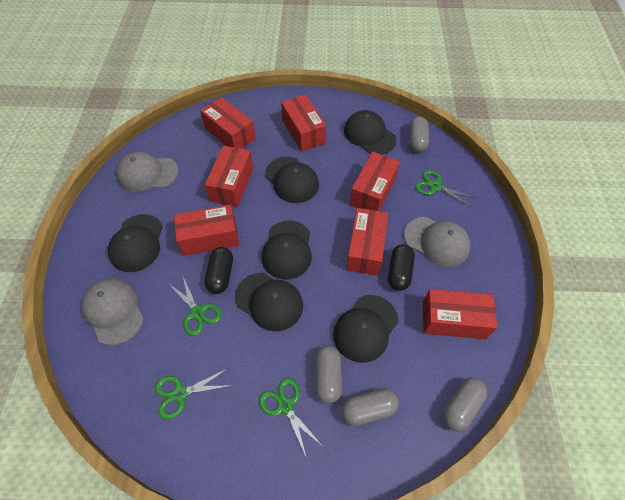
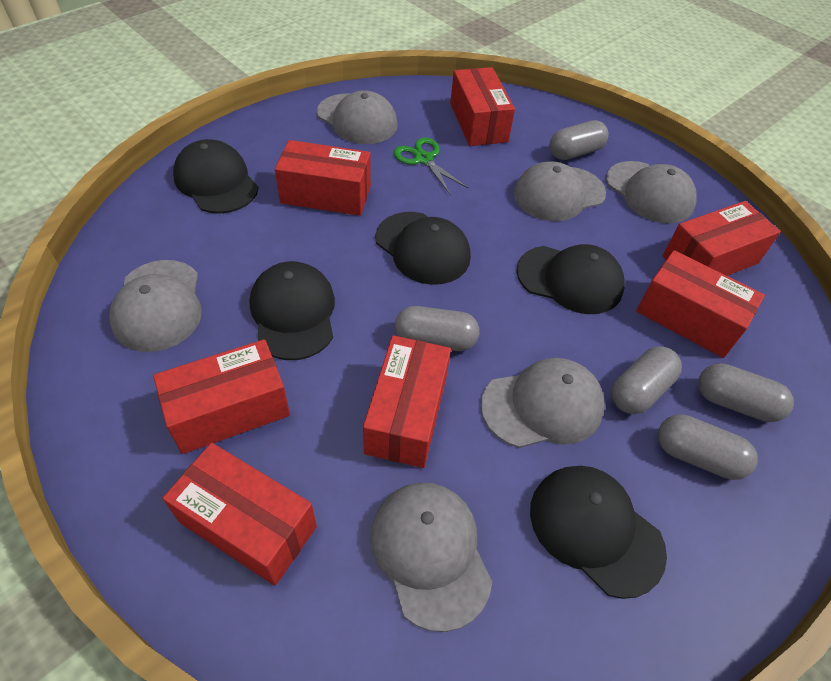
black cap: [108,214,163,272] [235,273,303,331] [262,220,312,280] [265,157,319,203] [333,295,398,363] [344,110,397,155] = 6 -> [173,139,259,214] [250,261,335,360] [375,212,471,285] [516,244,625,314] [530,466,667,599] = 5
black capsule: [205,247,233,294] [388,244,415,291] = 2 -> none = 0
green scissors: [154,368,229,419] [168,274,221,336] [259,378,322,458] [415,170,477,207] = 4 -> [393,138,469,195] = 1
grey cap: [81,278,144,345] [116,152,178,192] [404,217,471,267] = 3 -> [109,260,202,352] [317,90,398,144] [370,483,492,632] [481,358,605,448] [514,161,606,221] [606,161,697,223] = 6
grey capsule: [315,345,342,404] [341,388,399,426] [409,117,429,153] [442,377,487,432] = 4 -> [395,306,479,351] [550,120,609,160] [611,346,682,414] [658,414,757,480] [698,363,794,422] = 5

